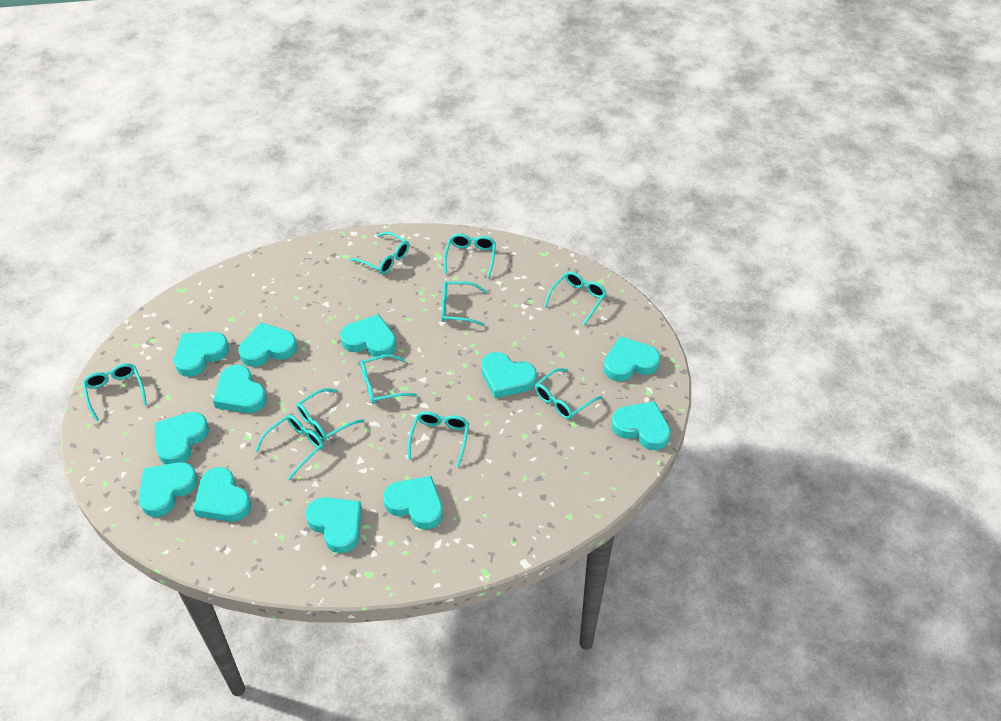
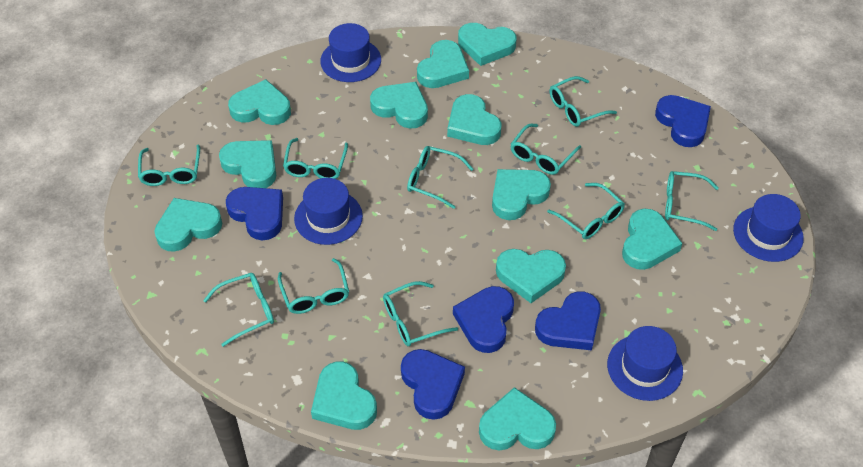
blue hat: none = 0 -> [294,178,363,245] [320,23,381,82] [607,326,683,401] [733,194,804,262] = 4
blue heart: none = 0 -> [226,187,283,241] [401,349,465,420] [453,286,514,353] [535,291,601,350] [655,95,711,147] = 5

